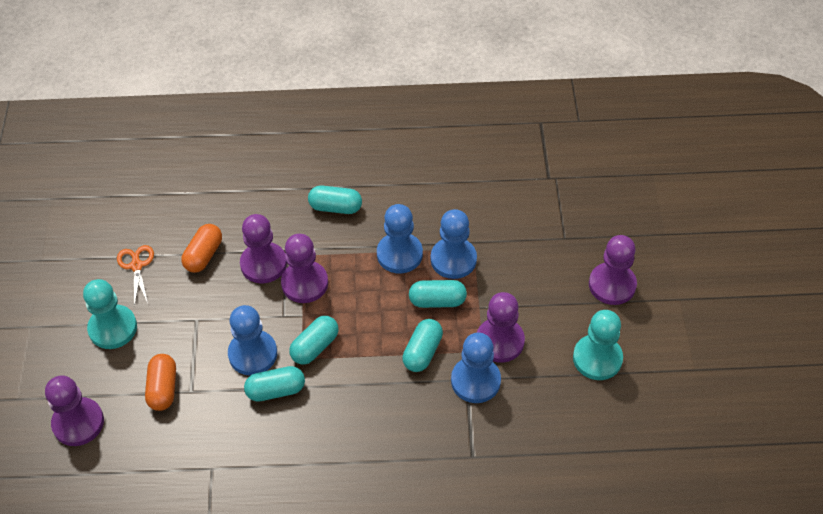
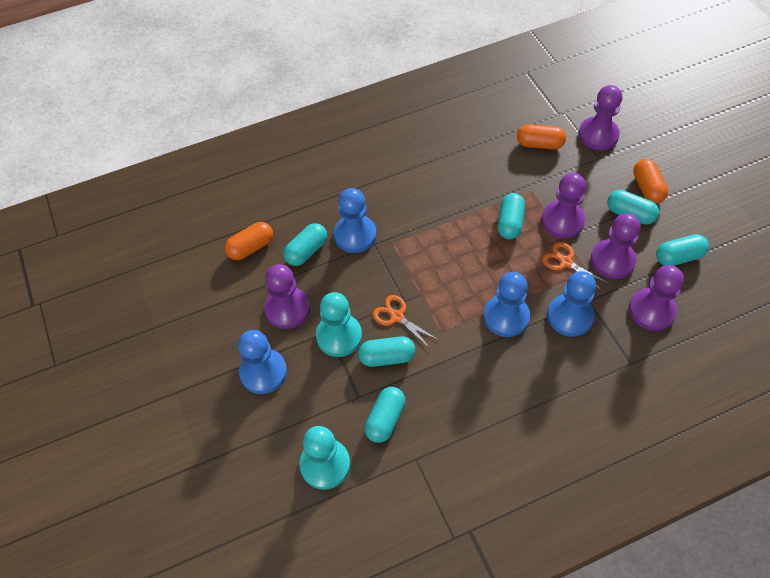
orange capsule: [145,354,176,411] [181,224,222,273] = 2 -> [224,222,273,260] [517,124,566,149] [633,159,668,204] = 3
orange scissors: [117,245,154,306] = 1 -> [373,295,438,348] [542,242,610,292] = 2
turquoise capsule: [244,366,305,402] [289,316,339,365] [308,186,362,214] [402,319,443,372] [409,280,467,308] = 5 -> [283,223,327,266] [358,336,415,367] [365,387,405,443] [498,193,525,240] [607,190,659,225] [656,234,709,266] = 6

